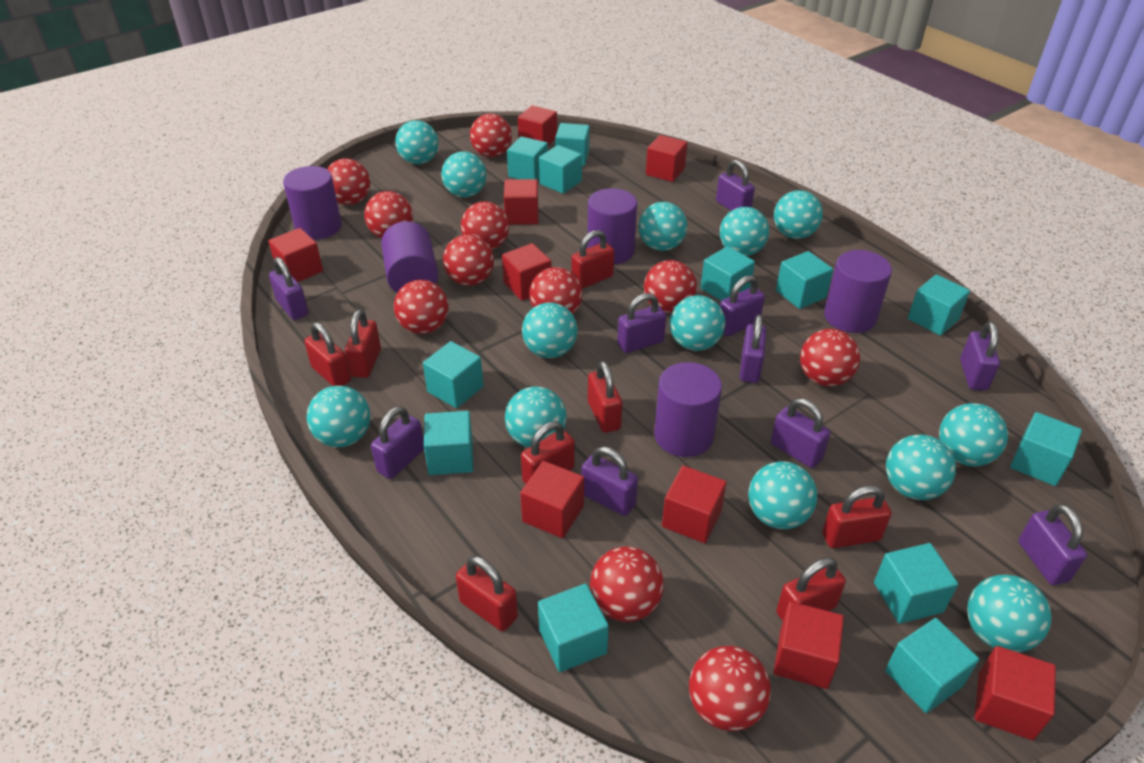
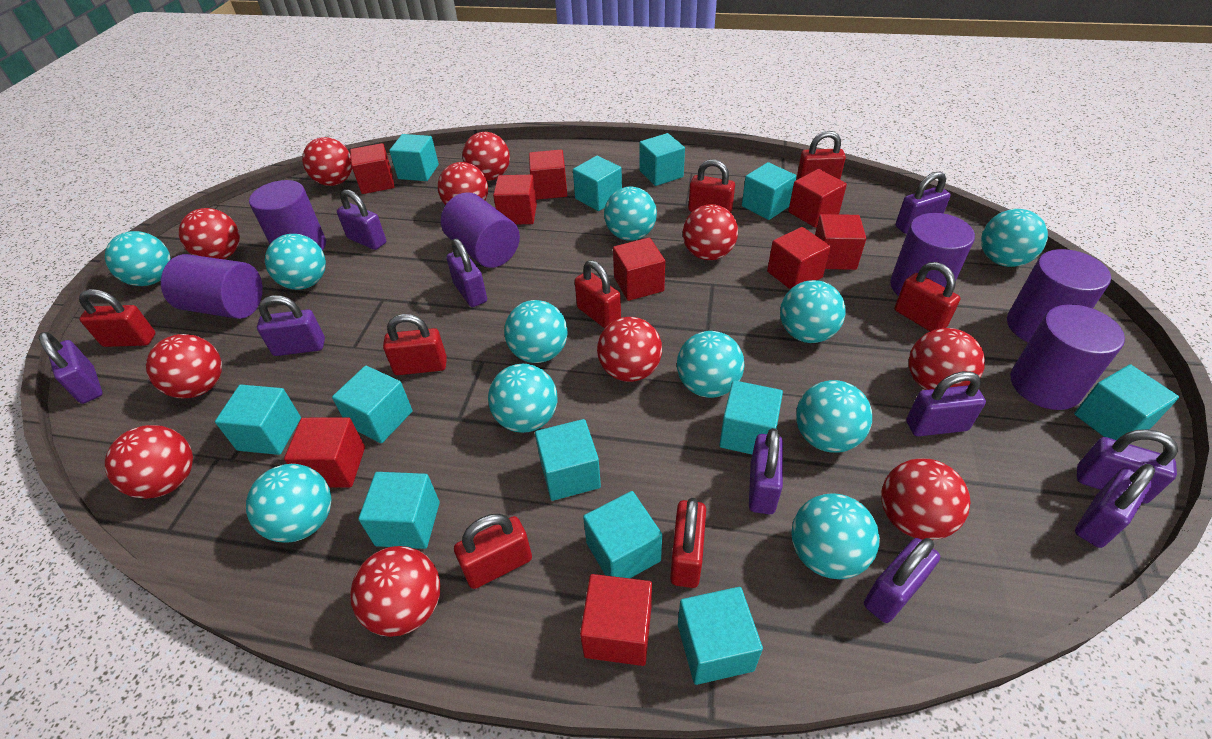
purple cylinder: [283,166,342,240] [381,221,438,293] [587,188,637,265] [654,362,722,457] [824,250,892,333] = 5 -> [161,254,263,319] [249,180,326,251] [441,192,520,268] [890,213,975,296] [1007,249,1111,342] [1011,304,1125,410] = 6
turquoise ball: [306,386,370,447] [395,120,439,164] [441,152,486,197] [505,386,567,448] [522,302,578,358] [639,202,687,251] [670,295,726,351] [720,207,769,256] [748,462,817,529] [774,190,823,239] [886,435,956,500] [939,403,1008,466] [967,575,1051,653] = 13 -> [105,231,171,286] [246,464,331,543] [265,234,326,290] [488,364,557,433] [504,300,568,363] [604,186,657,241] [677,331,745,398] [780,280,846,343] [791,493,880,579] [796,380,872,453] [981,209,1048,267] = 11

